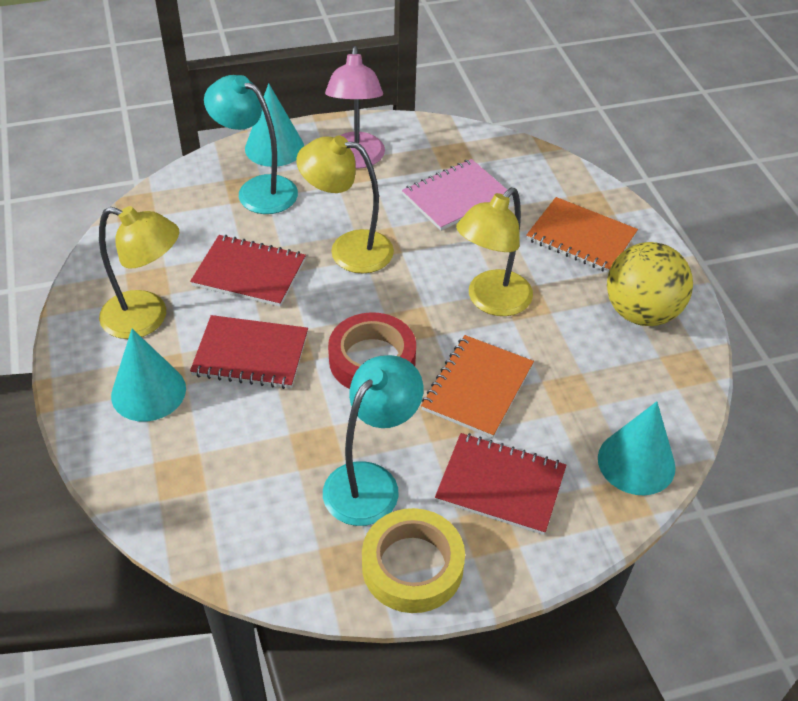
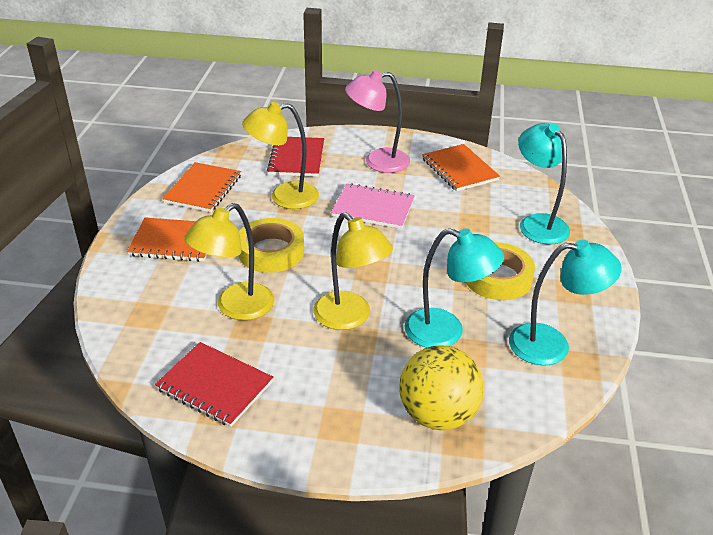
orange notebook: [421,335,534,438] [526,197,638,273] = 2 -> [127,217,207,262] [162,162,241,212] [422,144,500,191] = 3
red notebook: [190,235,306,307] [190,315,308,389] [435,433,566,535] = 3 -> [155,342,273,427] [267,137,324,177] = 2
red tape: [328,312,416,389] = 1 -> none = 0
turquoise cone: [111,329,186,422] [245,83,304,167] [598,401,676,495] = 3 -> none = 0
turquoise lamp: [204,75,298,214] [323,355,423,526] = 2 -> [404,228,504,348] [509,240,622,366] [518,123,570,244] = 3
yellow tape: [362,508,465,613] = 1 -> [238,218,304,273] [465,242,535,300] = 2

